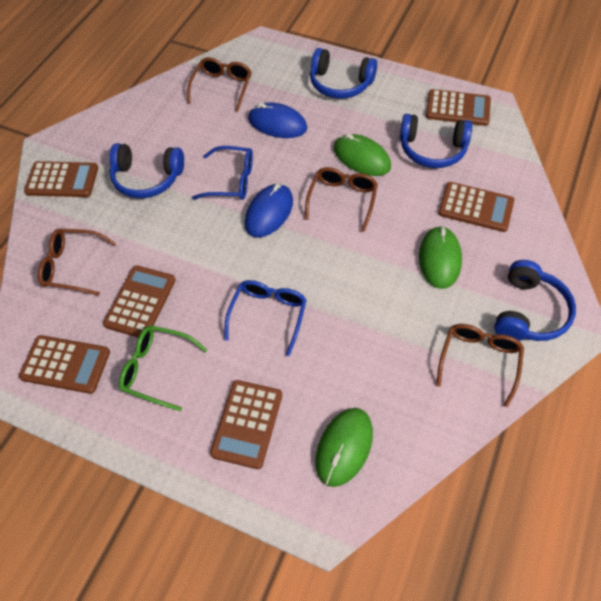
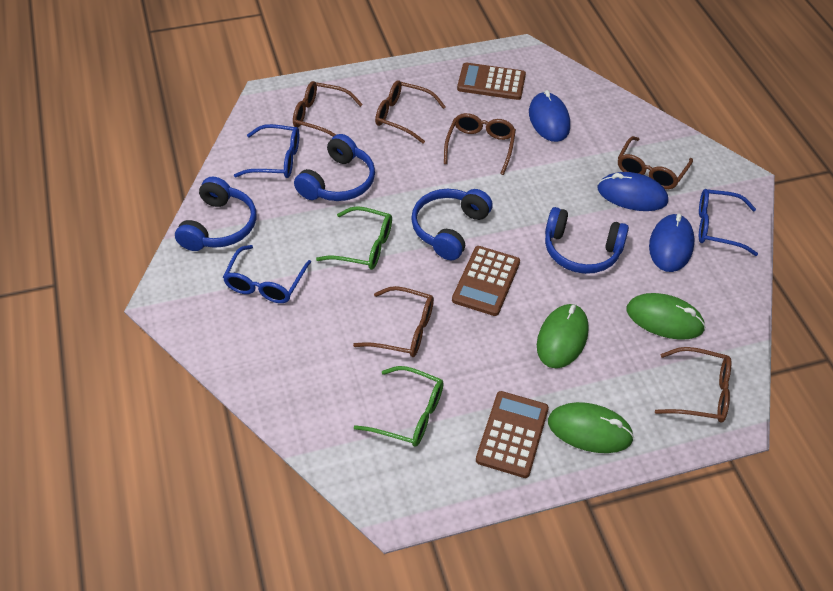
blue glasses: [192,146,253,200] [224,280,307,356] = 2 -> [223,245,311,303] [234,124,299,178] [699,189,758,256] = 3
blue mouse: [245,184,293,238] [248,103,307,138] = 2 -> [529,90,570,142] [598,172,668,211] [649,214,695,272] = 3
brown calculator: [19,335,110,394] [24,161,98,197] [103,265,175,338] [210,380,282,469] [426,89,491,126] [438,182,515,232] = 6 -> [452,246,520,316] [457,63,526,100] [476,391,549,478] = 3
brown glasses: [38,229,116,296] [187,57,252,112] [305,167,378,232] [436,324,524,407] = 4 -> [293,81,363,137] [353,286,434,357] [375,80,446,144] [444,113,516,175] [618,136,693,189] [655,347,731,423] = 6
green glasses: [119,325,207,411] = 1 -> [316,206,392,270] [354,366,444,447] = 2

